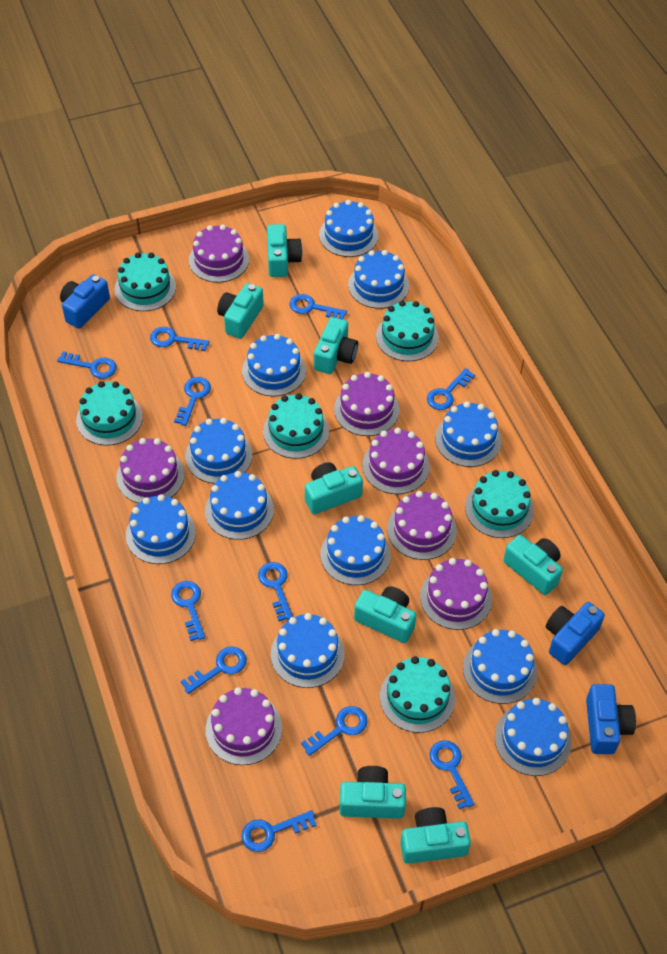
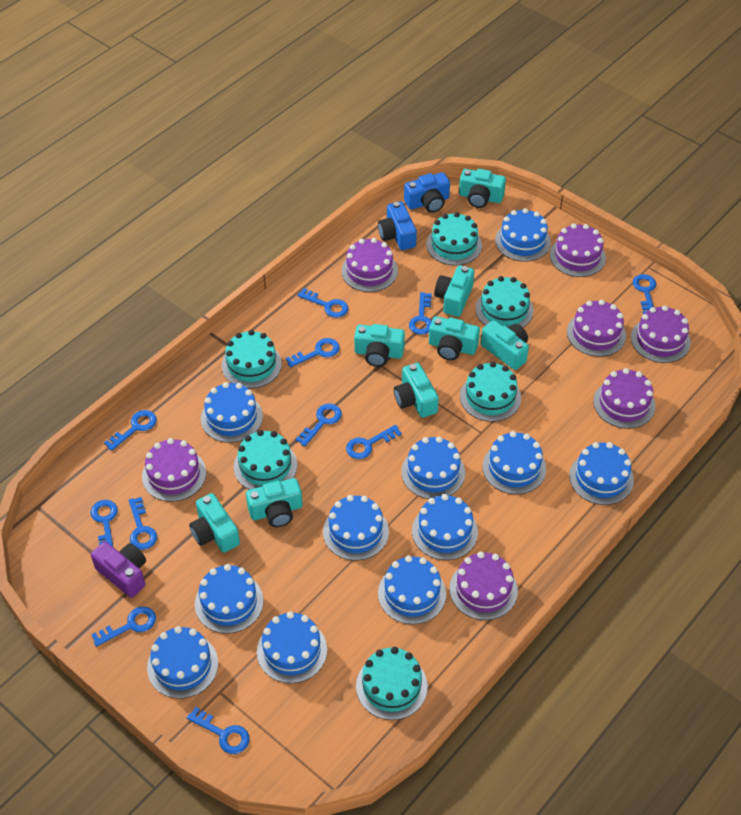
blue camera: [60,274,110,329] [546,602,605,665] [586,684,636,754] = 3 -> [378,201,417,250] [404,172,450,213] = 2
purple camera: none = 0 -> [91,542,146,598] = 1

